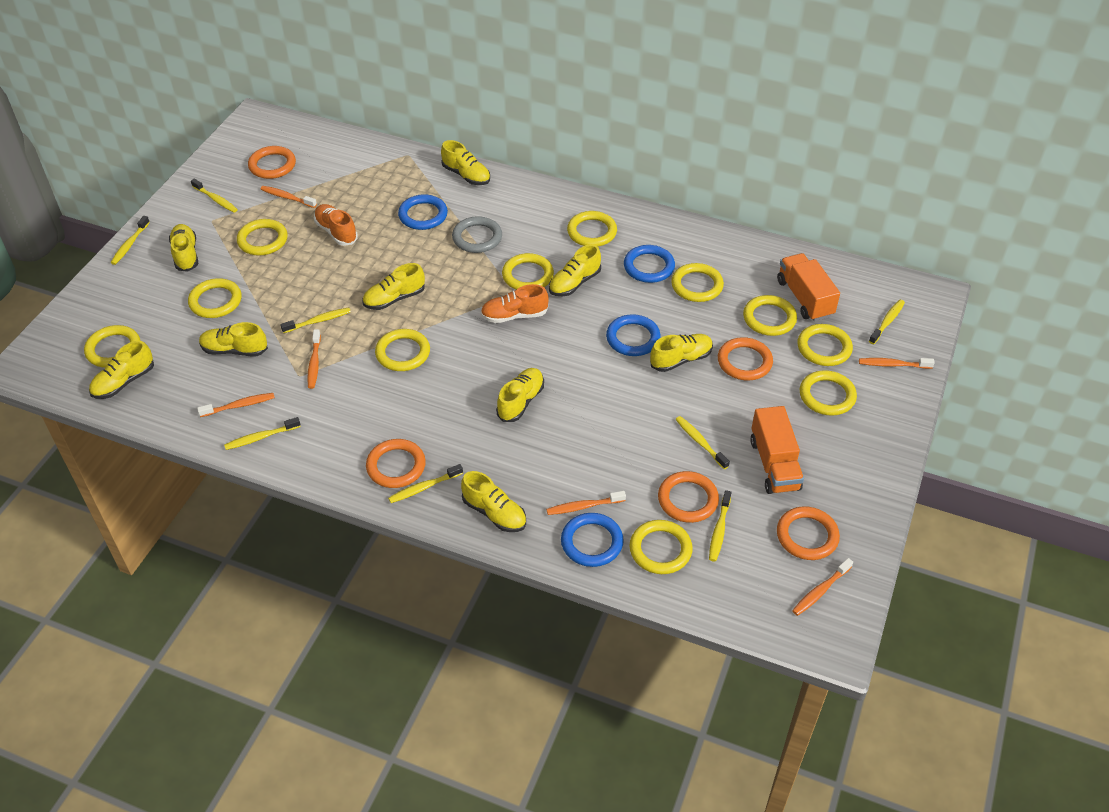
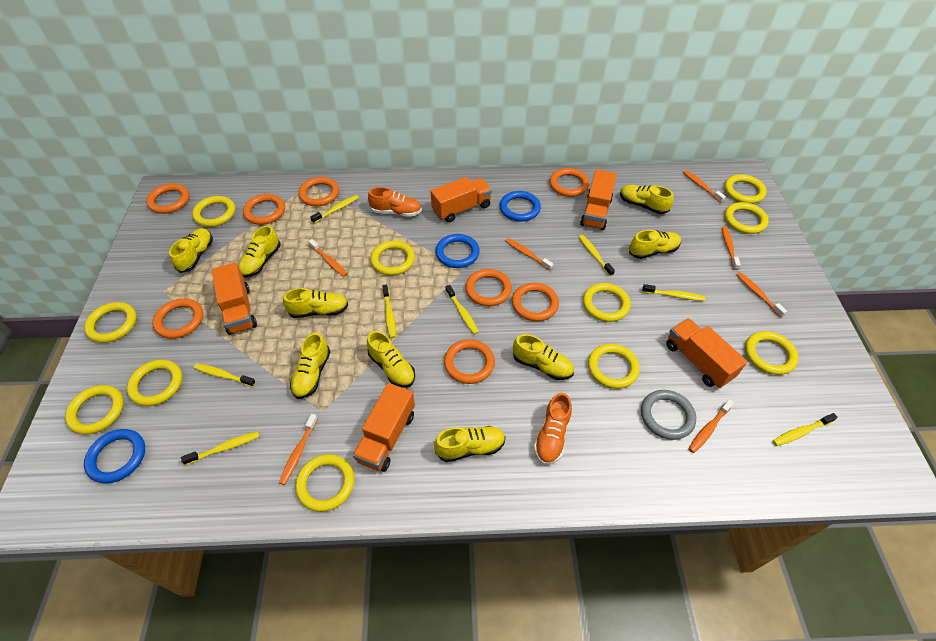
blue ring: [398,194,448,230] [561,513,624,567] [606,314,661,356] [624,245,675,283] = 4 -> [84,429,145,483] [435,234,480,268] [500,191,541,222] = 3
orange ring: [248,146,296,179] [366,439,426,488] [658,471,719,523] [718,337,773,381] [777,506,840,560] = 5 -> [146,184,189,214] [152,298,203,339] [243,194,285,225] [298,177,339,206] [444,339,495,384] [465,269,512,306] [512,283,559,321] [549,168,589,197] = 8
orange toothbrush: [197,393,275,417] [260,186,317,208] [307,329,321,389] [546,491,626,515] [792,558,853,616] [859,358,935,369] = 6 -> [279,414,318,485] [308,239,347,277] [506,238,554,270] [683,170,726,203] [689,399,734,453] [722,226,741,270] [737,272,787,317] = 7
orange truck: [750,406,804,494] [777,253,840,321] = 2 -> [212,262,257,335] [353,383,415,472] [431,177,492,222] [580,170,617,230] [666,318,748,388] = 5

